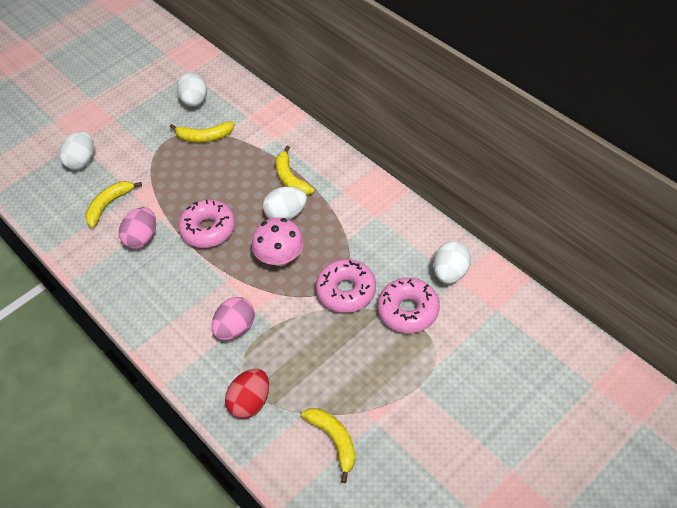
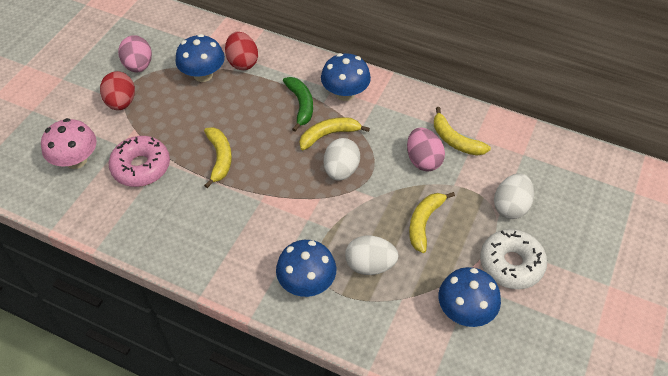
blue mushroom: none = 0 -> [175,34,225,82] [276,240,336,297] [321,53,371,101] [438,267,501,327] = 4
green banana: none = 0 -> [283,77,313,131] = 1
pink donut: [178,199,235,248] [316,259,376,313] [378,278,440,333] = 3 -> [109,136,170,187] = 1
red egg: [225,369,269,419] = 1 -> [100,71,135,110] [225,32,258,70] = 2
white donut: none = 0 -> [480,229,547,289] = 1
white egg: [59,131,94,170] [177,73,207,107] [263,187,307,220] [433,241,471,284] = 4 -> [324,138,360,181] [345,236,399,275] [494,173,534,219] = 3

